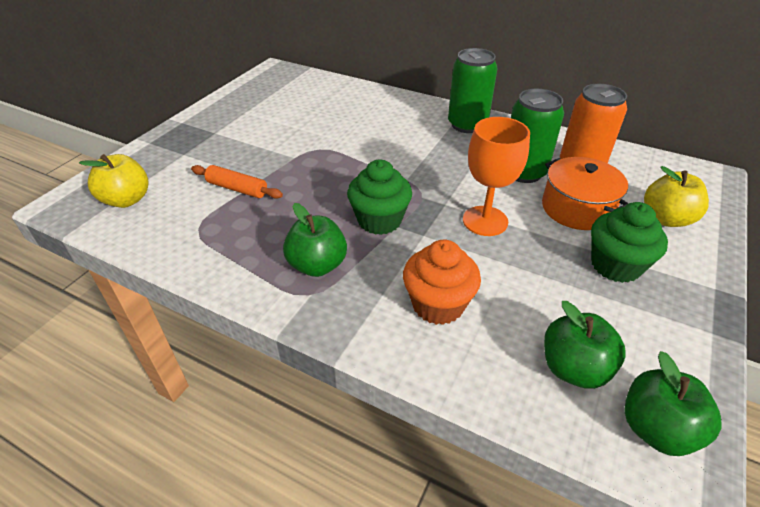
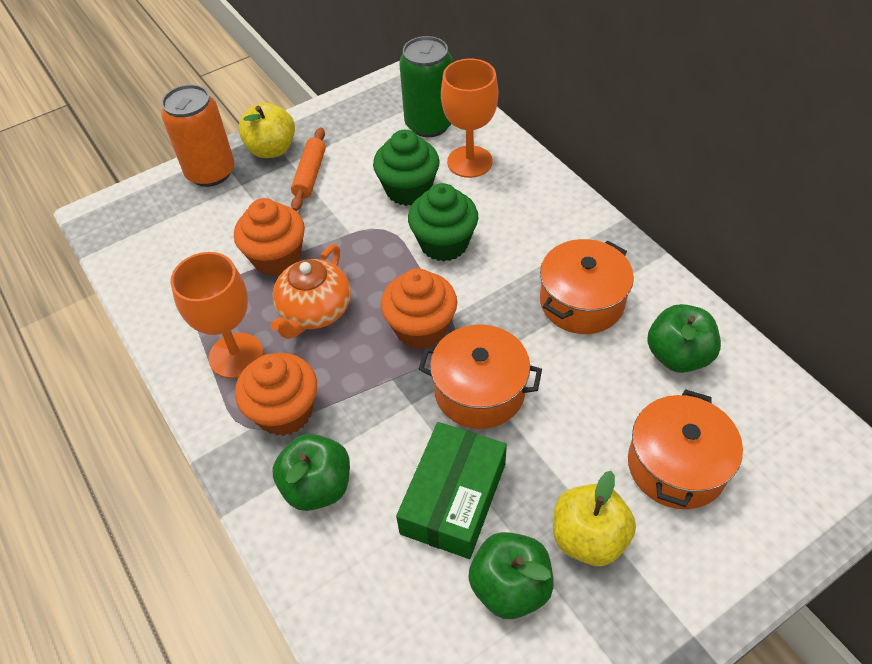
green box: none = 0 -> [396,422,507,559] = 1
green can: [448,48,497,133] [511,89,564,183] = 2 -> [399,36,452,137] = 1
orange cupcake: [403,240,481,325] = 1 -> [234,198,305,276] [235,353,317,436] [381,268,457,349] = 3
orange goblet: [463,117,530,236] = 1 -> [170,252,263,378] [441,59,498,178] = 2
orange pot: [542,157,629,230] = 1 -> [419,324,542,429] [540,239,634,334] [628,389,743,509] = 3
orange teapot: none = 0 -> [271,244,351,339] = 1

